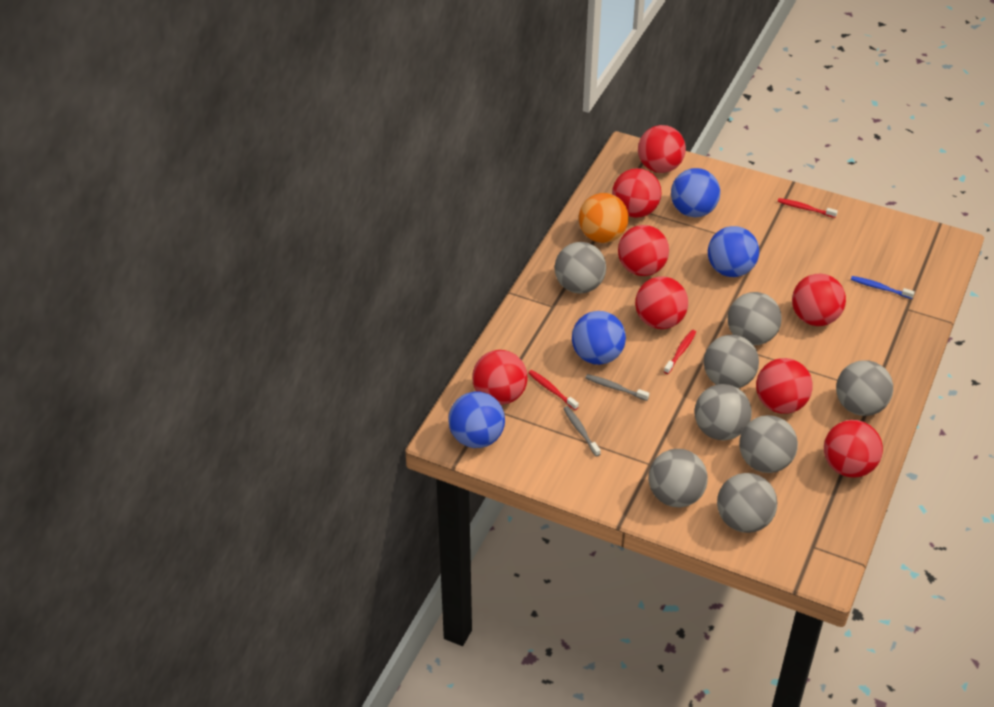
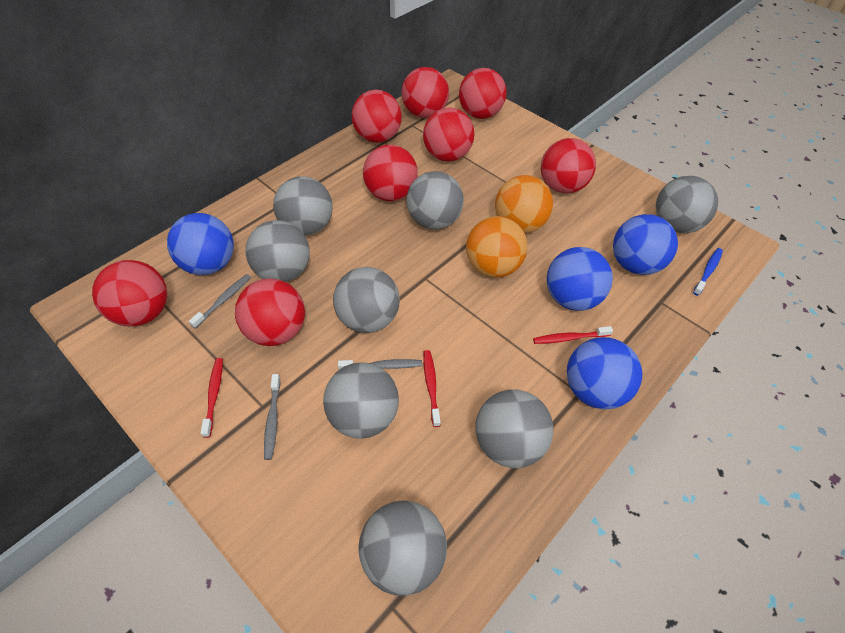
grey toothbrush: [563,406,601,457] [585,374,649,401] = 2 -> [189,274,251,329] [264,374,280,460] [338,359,422,370] = 3
orange ball: [579,193,629,243] = 1 -> [466,216,527,278] [495,175,553,233] = 2

